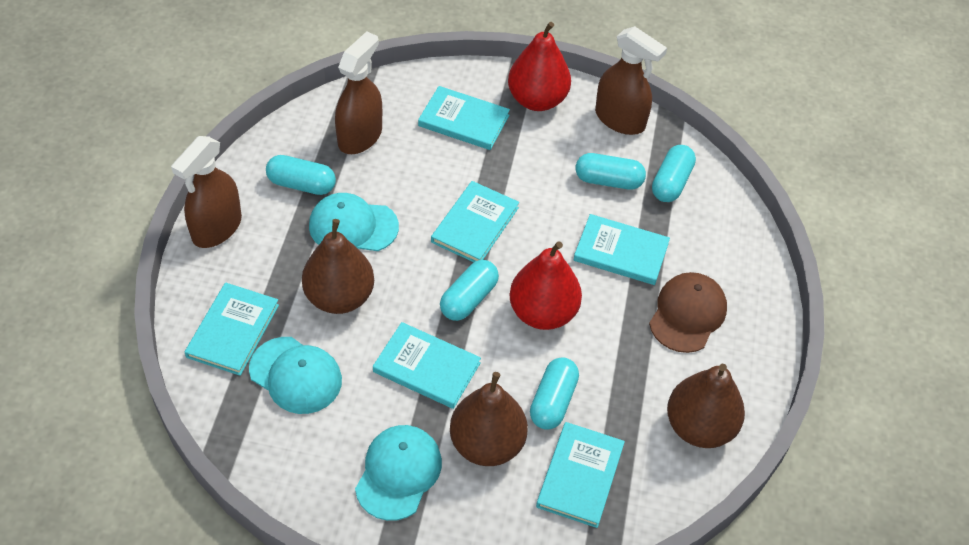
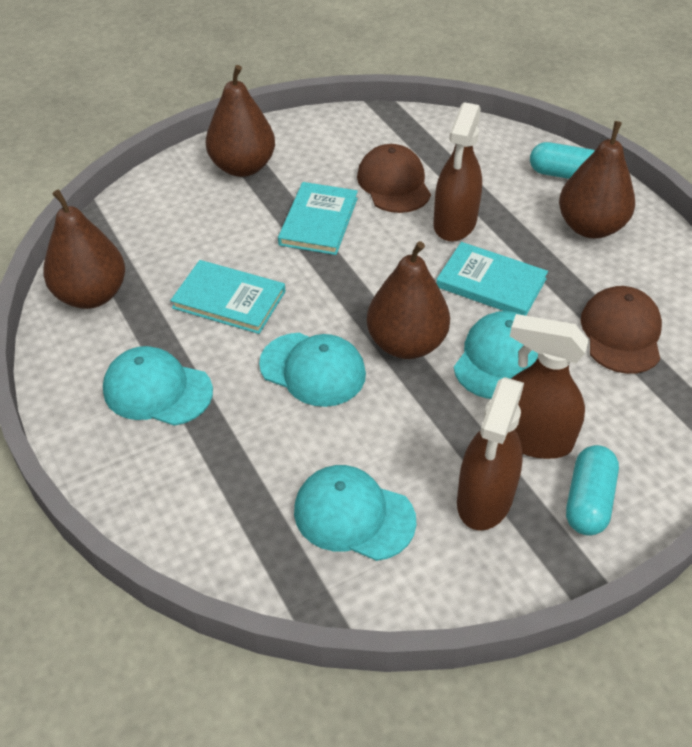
brown cap: [649,272,727,353] = 1 -> [357,144,431,213] [581,286,662,374] = 2
brown pear: [302,219,374,314] [450,372,528,466] [667,364,745,448] = 3 -> [43,189,125,309] [206,65,275,177] [367,241,450,359] [559,121,635,238] = 4
red pear: [508,22,571,111] [510,241,582,330] = 2 -> none = 0
turquoise book: [185,283,279,376] [373,322,481,409] [418,86,510,150] [431,181,519,262] [536,422,625,528] [574,214,670,285] = 6 -> [170,260,286,334] [278,182,358,255] [436,242,548,316] = 3
turquoise cap: [249,337,342,414] [309,193,399,251] [355,425,442,521] = 3 -> [103,346,213,426] [259,333,366,407] [294,465,417,561] [454,311,538,399] = 4
turquoise capsule: [266,155,336,195] [440,260,499,321] [530,357,579,430] [576,153,646,190] [652,145,696,202] = 5 -> [530,142,595,179] [566,445,619,536] = 2

